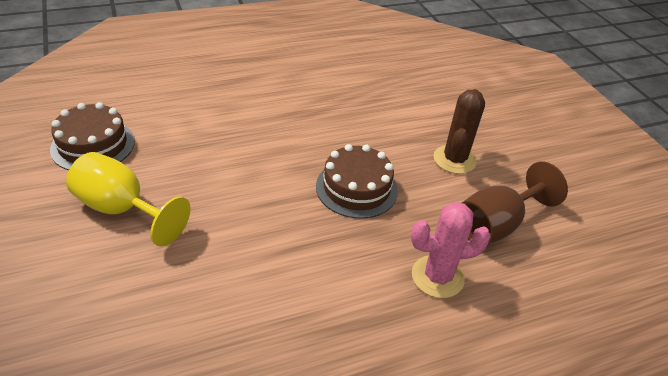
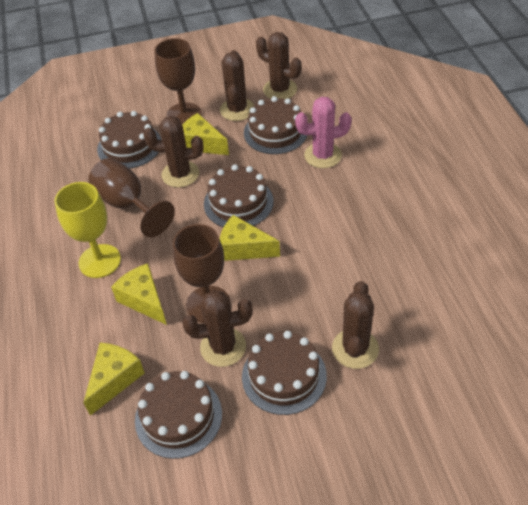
brown cactus: [434,89,485,174] = 1 -> [144,116,203,188] [182,290,253,367] [220,50,254,121] [256,32,301,99] [332,281,379,369] = 5
brown cake: [50,102,135,170] [316,144,398,219] = 2 -> [97,111,161,168] [135,371,222,459] [204,164,274,227] [242,331,327,415] [244,96,307,154] = 5
brown goblet: [462,161,568,245] = 1 -> [88,158,175,237] [154,38,202,124] [173,224,230,323] = 3
yellow cheese: none = 0 -> [83,343,144,416] [111,263,167,325] [182,113,229,155] [220,215,280,261] = 4

